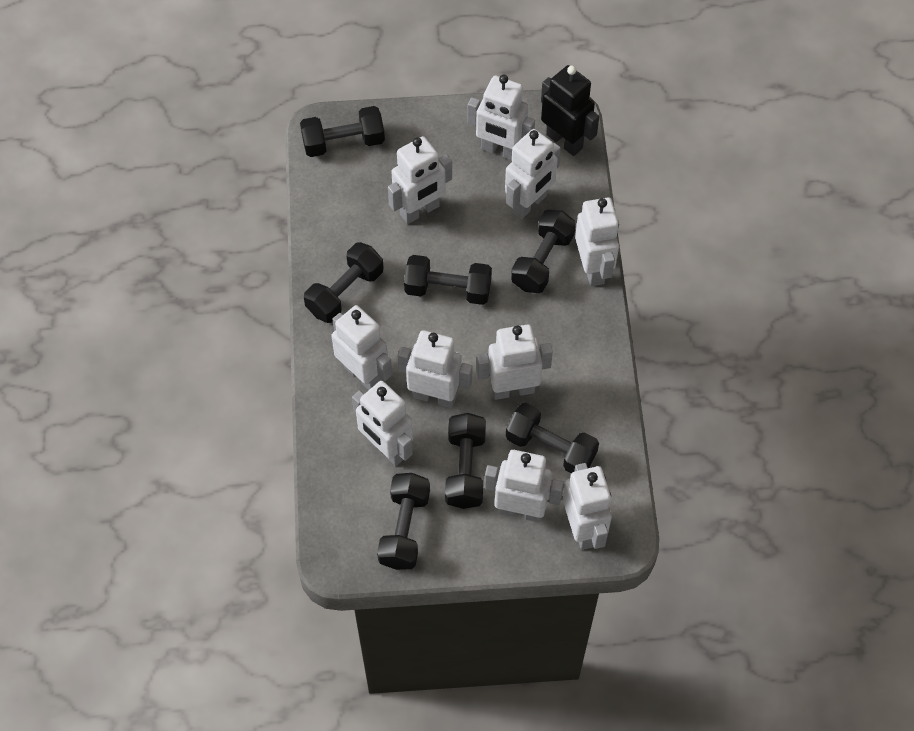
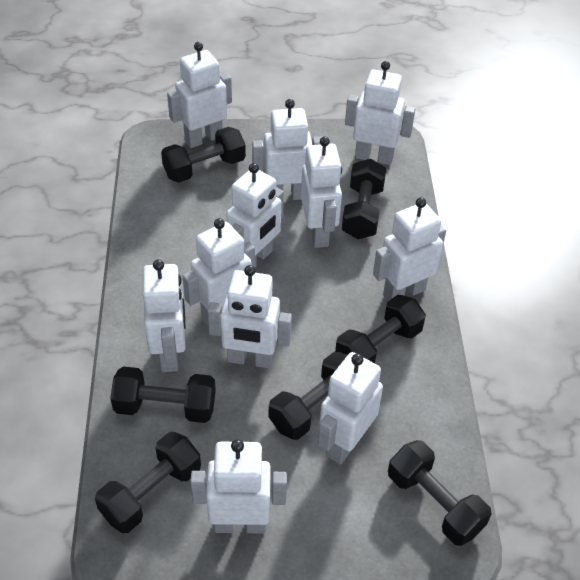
black robot: [541,65,599,156] = 1 -> none = 0
white robot: [331,305,392,390] [352,381,413,466] [388,136,452,224] [397,330,473,408] [467,74,535,160] [477,324,553,400] [485,450,564,522] [505,129,561,219] [563,463,612,550] [575,197,619,286] = 10 -> [143,259,186,372] [167,42,232,148] [183,218,255,327] [190,439,287,533] [208,265,292,369] [226,163,284,267] [252,99,322,200] [301,137,342,248] [318,352,383,464] [345,61,415,165] [373,198,446,301] = 11

